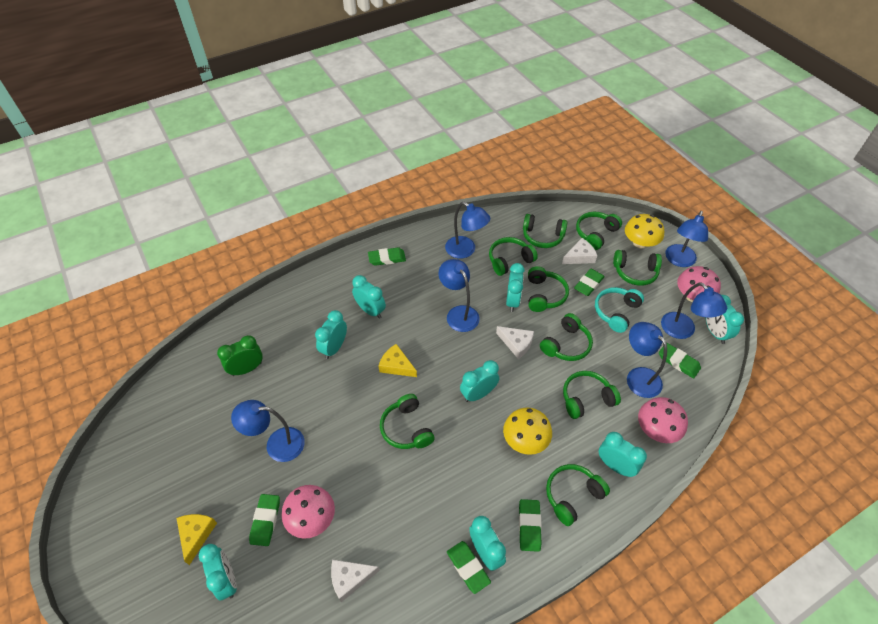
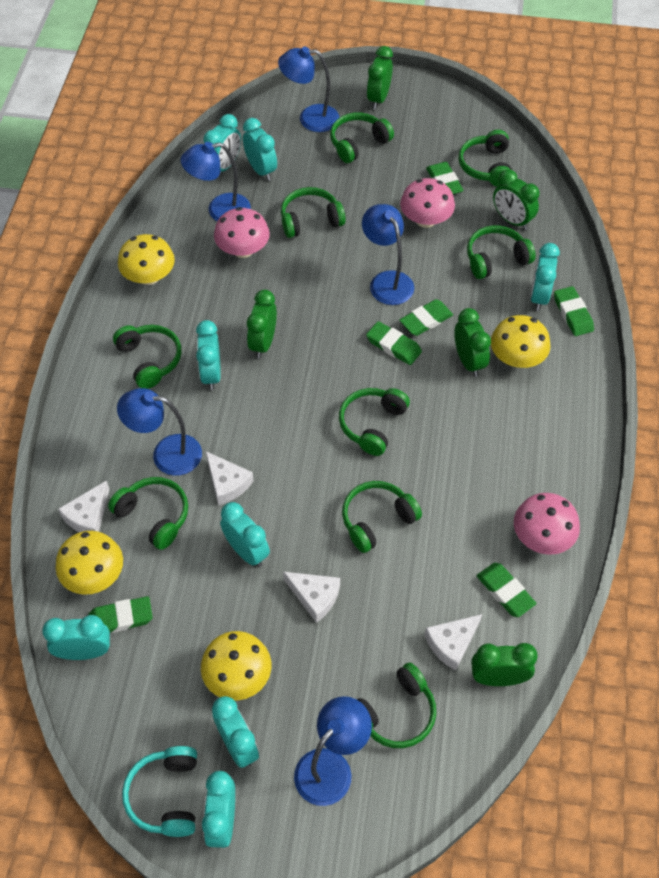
blue lamp: [231,400,305,462] [439,259,480,332] [445,202,490,259] [627,322,667,398] [661,282,727,339] [665,211,708,267] = 6 -> [117,388,202,476] [181,142,251,221] [278,47,339,132] [294,696,372,806] [362,204,414,305] = 5
green clock: [217,335,263,376] = 1 -> [247,290,277,359] [367,46,393,109] [454,308,491,377] [471,643,538,686] [493,169,540,230] = 5
white cheese: [331,559,380,602] [496,326,534,359] [562,238,597,264] = 3 -> [58,480,110,532] [205,451,254,505] [283,572,340,623] [425,614,482,671] = 4
yellow cheese: [176,514,217,565] [379,344,417,377] = 2 -> none = 0
yellow mushroom: [503,407,552,455] [625,214,664,248] = 2 -> [56,531,123,595] [118,234,175,285] [201,631,271,700] [491,315,551,368] = 4

